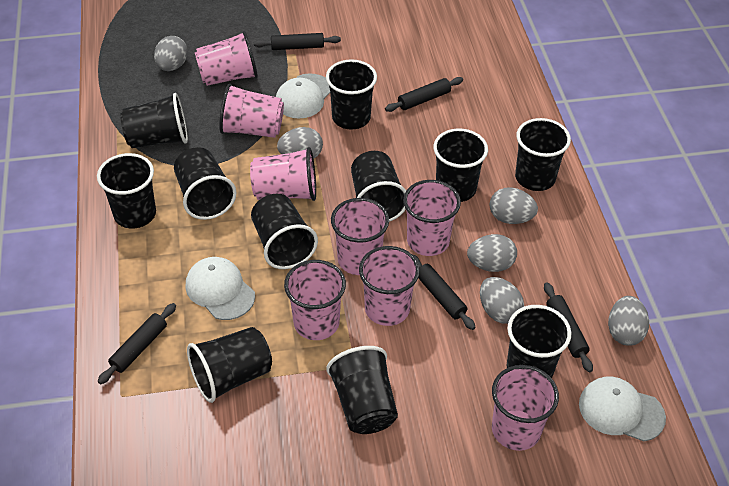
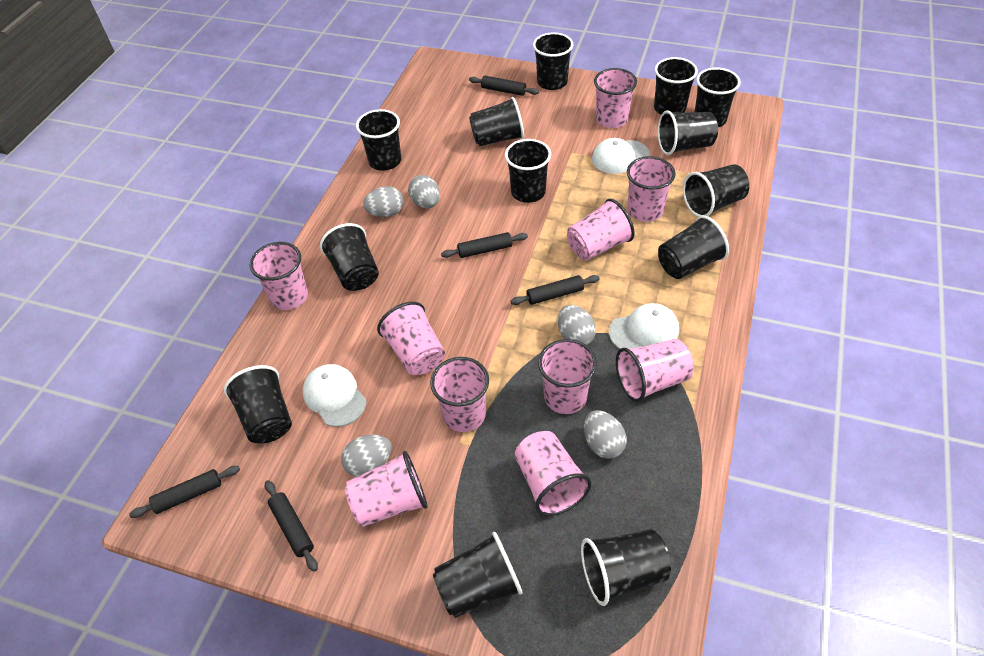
black cup: [97,153,156,228] [120,93,188,148] [174,147,236,220] [187,327,272,403] [251,194,318,269] [326,59,377,130] [327,346,398,434] [351,151,406,222] [433,128,488,202] [507,305,571,378] [515,118,571,191] = 11 -> [224,365,292,444] [320,223,379,291] [356,109,401,171] [433,532,523,618] [469,97,524,146] [505,139,551,203] [533,32,573,90] [581,529,671,606] [654,57,698,115] [658,110,718,155] [658,216,729,279] [683,164,749,217] [695,67,741,127] = 13
grey egg: [154,36,188,71] [277,127,323,159] [467,234,517,272] [480,277,524,324] [489,187,538,224] [608,296,649,346] = 6 -> [341,435,392,477] [363,186,404,217] [408,175,440,208] [558,305,596,345] [584,410,627,459] = 5
pink cup: [195,31,258,86] [219,84,284,138] [250,147,316,201] [284,260,346,340] [331,198,389,275] [359,246,420,326] [403,180,461,256] [492,365,559,451] = 8 -> [250,242,308,310] [345,451,428,527] [377,302,445,375] [430,357,489,432] [514,431,591,516] [538,339,597,414] [567,199,634,261] [594,68,637,128] [616,339,694,402] [627,156,675,222] = 10

